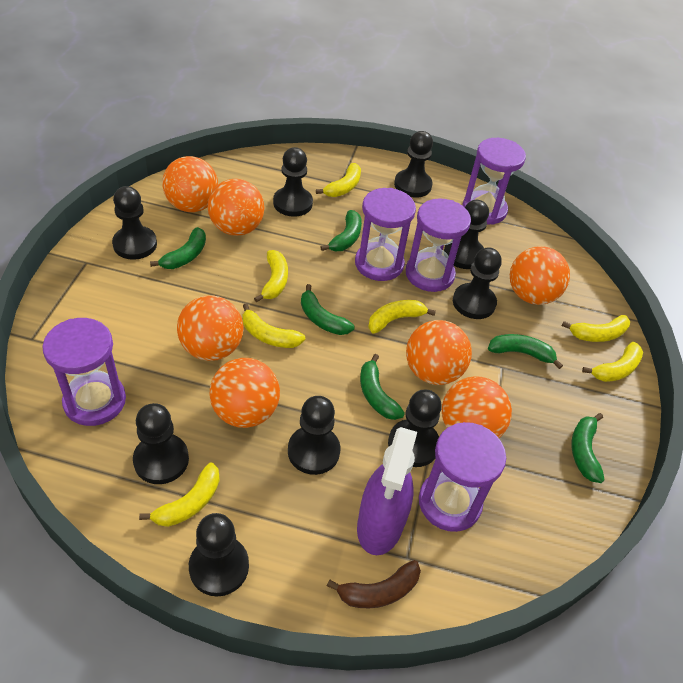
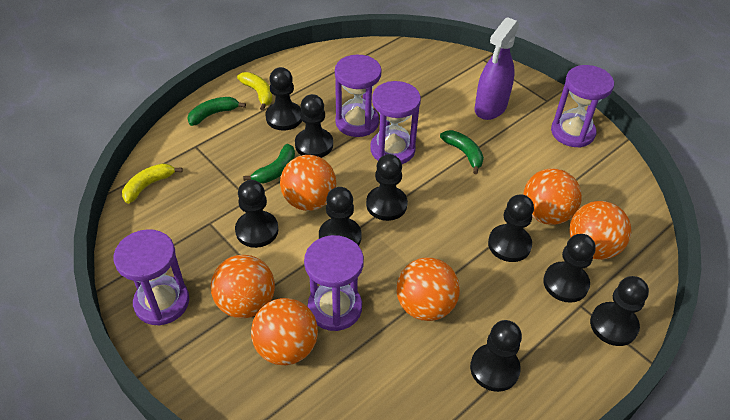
brown banana: [327,560,421,608] = 1 -> none = 0
green banana: [150,227,206,269] [301,284,354,335] [321,210,362,251] [360,354,405,420] [488,334,563,369] [571,413,605,483] = 6 -> [187,97,246,126] [243,144,295,183] [440,130,484,174] = 3
orange ball: [162,156,218,212] [177,295,243,361] [208,179,264,236] [209,358,280,428] [406,320,472,385] [442,376,512,438] [510,246,570,305] = 7 -> [211,255,275,318] [251,298,318,365] [280,155,336,211] [396,257,460,321] [523,168,582,225] [569,201,631,260] = 6
yellow banana: [139,462,220,527] [242,303,305,348] [254,250,288,302] [316,163,361,197] [368,300,436,334] [562,315,630,342] [582,342,643,382] = 7 -> [122,163,183,204] [237,72,273,111] = 2

